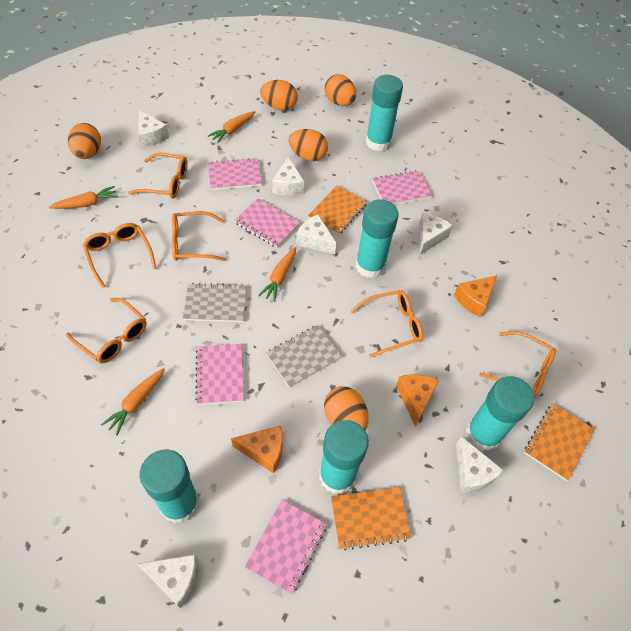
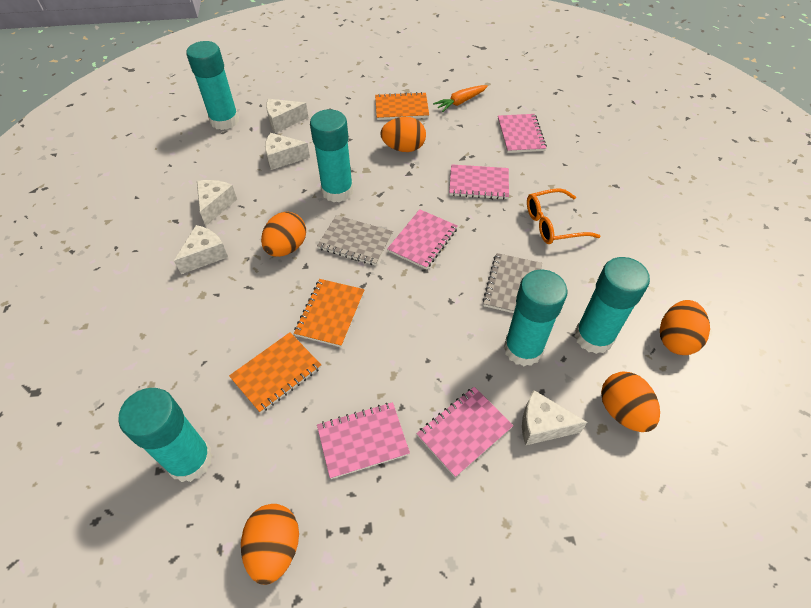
orange carrot: [49,186,118,209] [101,368,165,435] [208,111,255,143] [258,247,296,302] = 4 -> [433,85,488,112] = 1
orange cheese: [231,425,282,473] [396,374,439,427] [454,275,497,317] = 3 -> none = 0
orange glasses: [66,298,147,364] [83,223,156,288] [128,153,188,199] [172,211,226,261] [351,290,423,358] [479,331,556,398] = 6 -> [527,188,600,244] = 1
white cheese: [137,554,198,608] [138,110,169,147] [272,156,304,195] [296,214,336,254] [419,213,453,255] [456,436,504,493] = 6 -> [174,225,228,274] [197,180,237,226] [265,133,310,170] [266,99,308,133] [522,390,587,446] = 5

